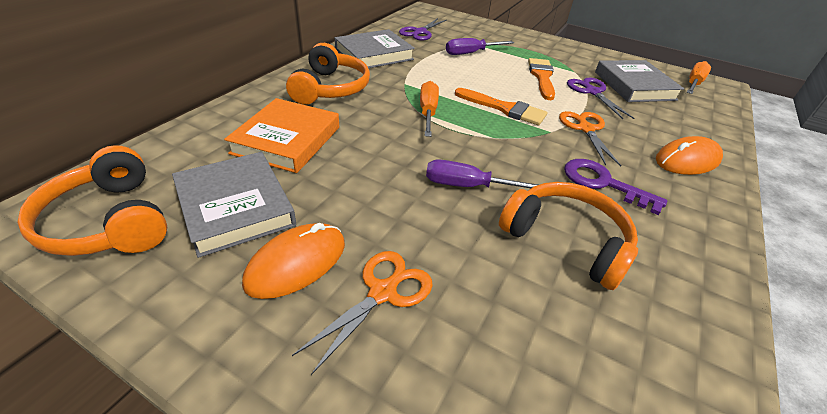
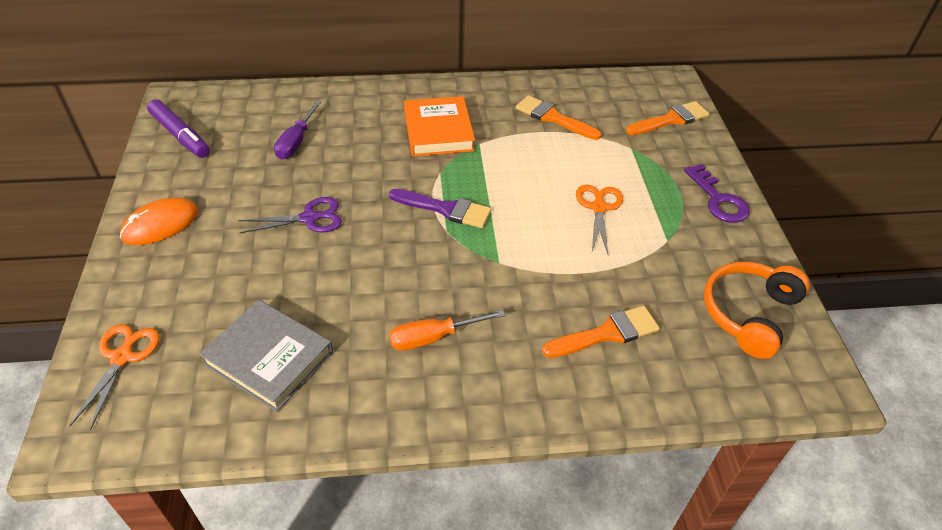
grey book: [172,152,296,258] [335,29,415,68] [595,60,684,102] = 3 -> [199,299,333,412] = 1
orange brush: [455,88,547,125] [528,58,555,100] = 2 -> [516,95,601,140] [542,306,660,358] [626,101,709,135] = 3
orange headphones: [17,145,167,256] [286,43,370,105] [499,182,638,290] = 3 -> [704,262,810,359] = 1
orange mouse: [242,223,345,299] [656,136,723,175] = 2 -> [120,198,199,245] = 1
orange screwdriver: [420,81,439,137] [687,61,711,94] = 2 -> [389,310,505,351] = 1
purple brush: none = 0 -> [389,189,491,228] = 1
purple marker: none = 0 -> [147,99,210,158] = 1
purple scissors: [399,18,447,41] [567,78,635,119] = 2 -> [239,197,342,233] = 1
purple screwdriver: [426,159,540,188] [446,38,514,55] = 2 -> [274,100,321,159] = 1

